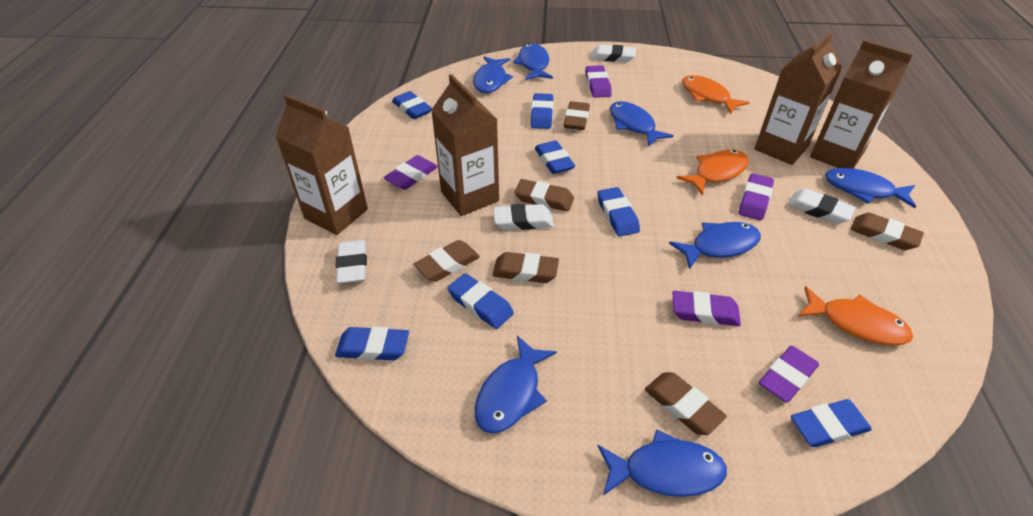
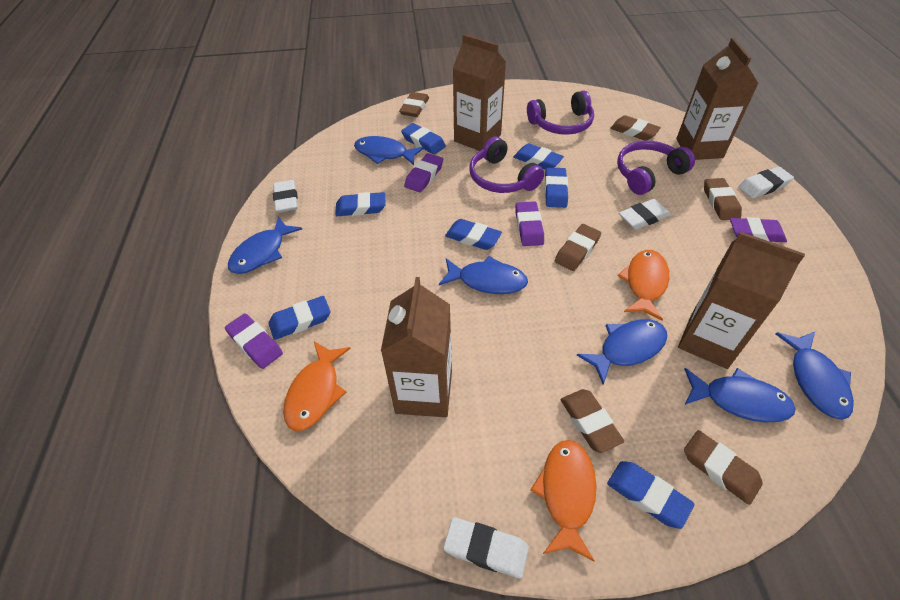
blue fish: [473,56,513,93] [475,336,557,433] [513,43,553,80] [598,429,727,497] [610,101,673,147] [669,222,761,269] [825,168,916,208] = 7 -> [228,217,302,274] [354,136,424,165] [439,256,528,294] [577,319,667,384] [684,368,796,422] [776,332,854,420] = 6
purple eraser: [384,155,438,190] [585,65,612,98] [672,291,741,326] [739,173,774,221] [759,346,819,403] = 5 -> [225,313,283,369] [404,153,443,192] [515,201,544,246] [730,217,787,242] = 4
purple headphones: none = 0 -> [470,137,544,193] [527,90,594,135] [617,140,695,195] = 3

